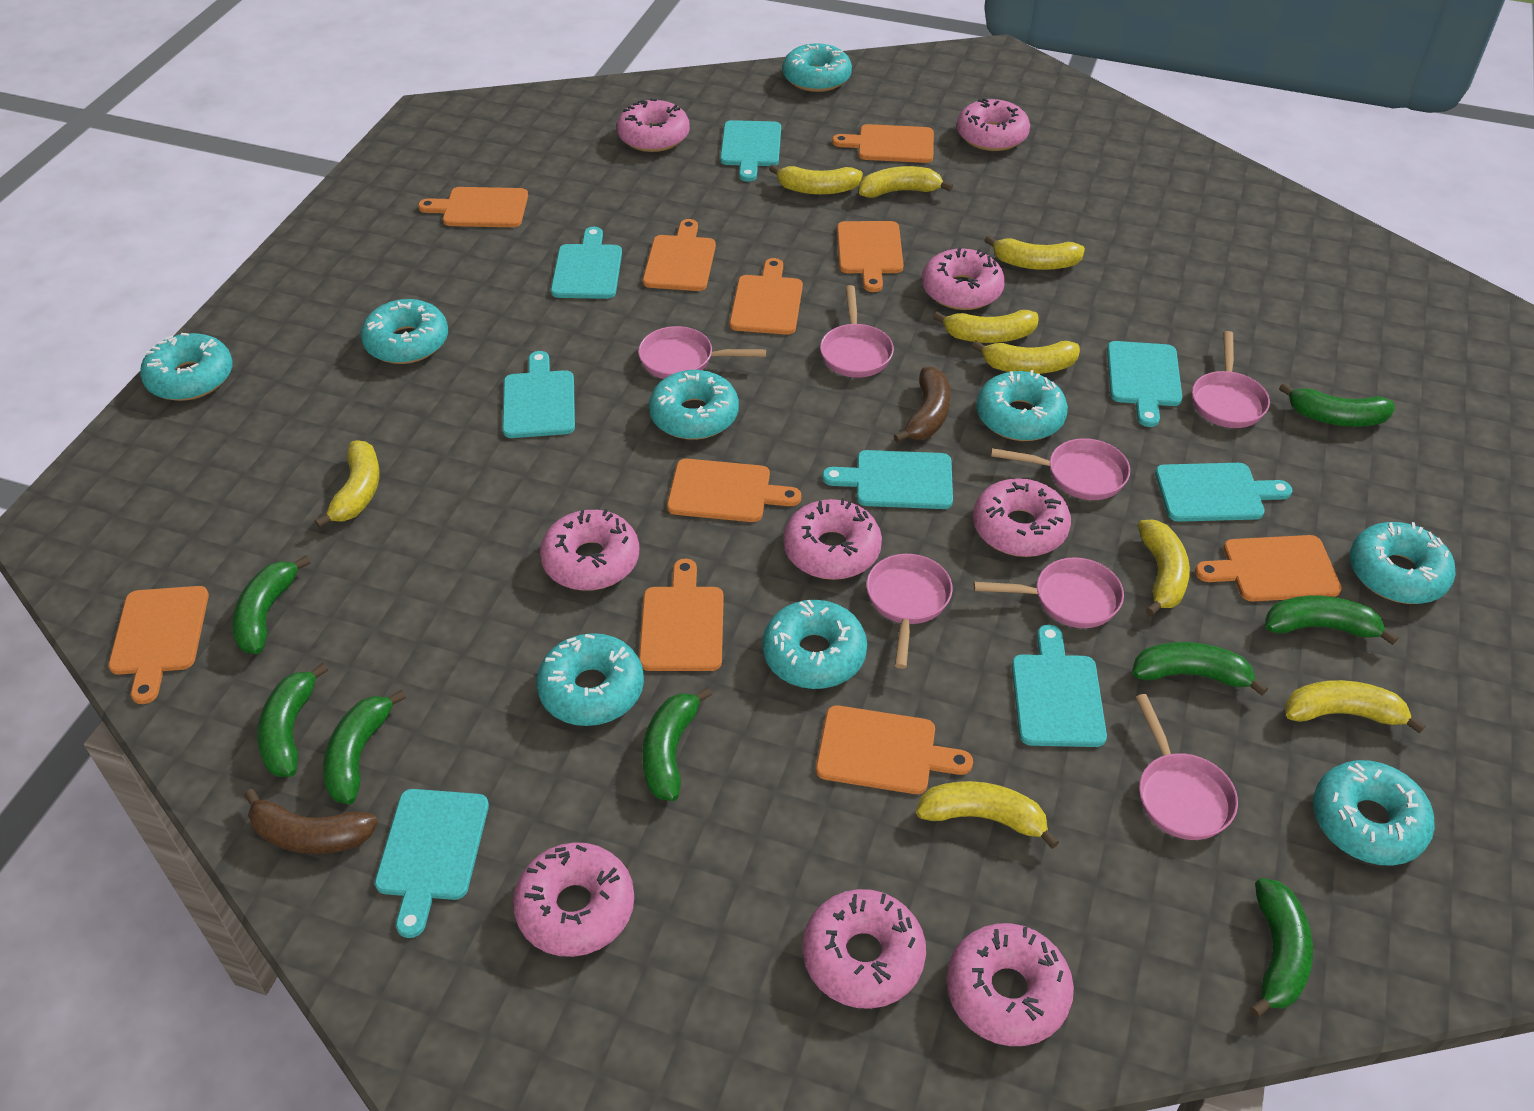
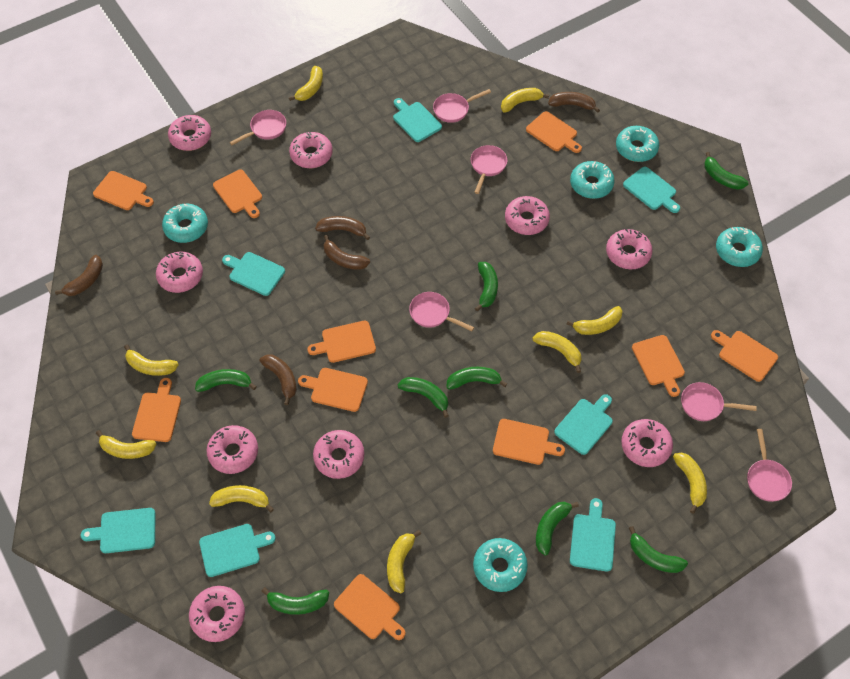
brown banana: [244,789,378,854] [894,367,951,443] = 2 -> [55,255,103,296] [260,355,297,405] [315,216,370,240] [324,235,370,270] [548,92,600,113] = 5
pink pan: [638,326,766,379] [820,285,894,378] [866,554,953,669] [974,557,1124,628] [991,438,1130,500] [1135,694,1238,840] [1192,331,1270,428] = 7 -> [230,110,286,145] [409,292,474,331] [433,89,491,123] [471,145,507,194] [681,382,757,421] [747,429,792,502] = 6
turquoise cutting board: [375,789,489,938] [502,351,575,438] [551,227,622,299] [720,120,781,182] [822,450,953,509] [1012,625,1107,747] [1107,341,1182,427] [1155,463,1292,522] = 8 -> [81,508,156,553] [199,524,276,577] [222,252,285,296] [393,98,442,142] [554,394,613,455] [570,498,616,572] [623,167,680,213] = 7
turquoise donut: [140,333,233,401] [361,299,448,364] [536,633,644,726] [649,370,739,440] [762,600,867,689] [783,43,852,92] [976,370,1068,441] [1313,760,1435,866] [1350,522,1456,604] = 9 -> [162,204,208,243] [473,538,528,592] [570,161,615,199] [616,126,659,162] [716,227,763,267] = 5

